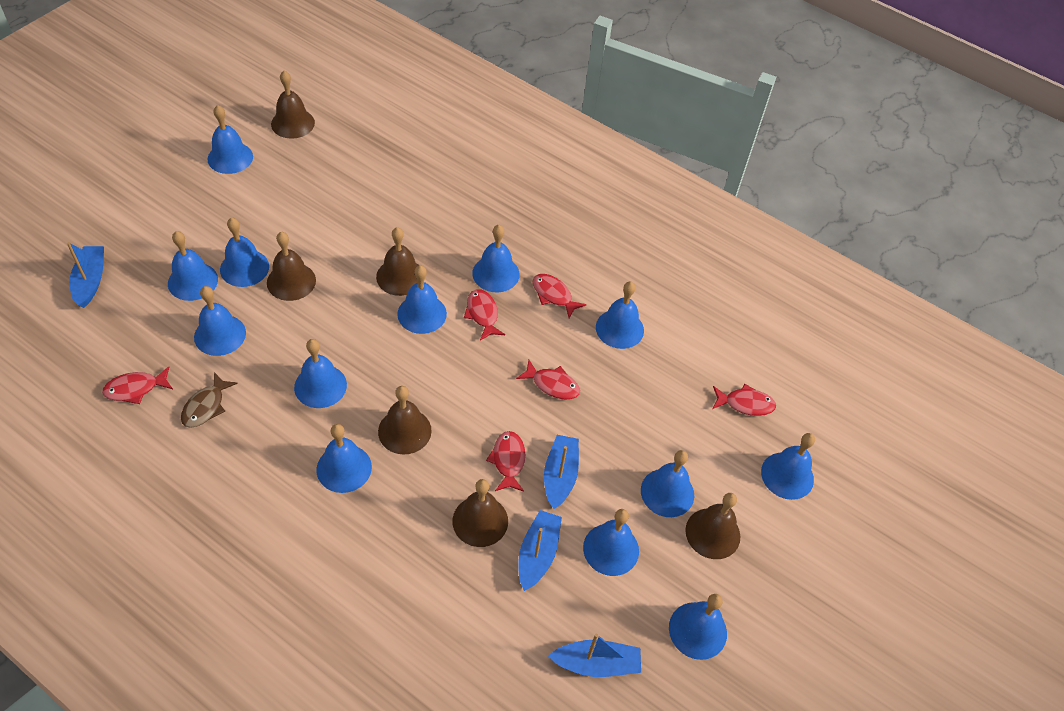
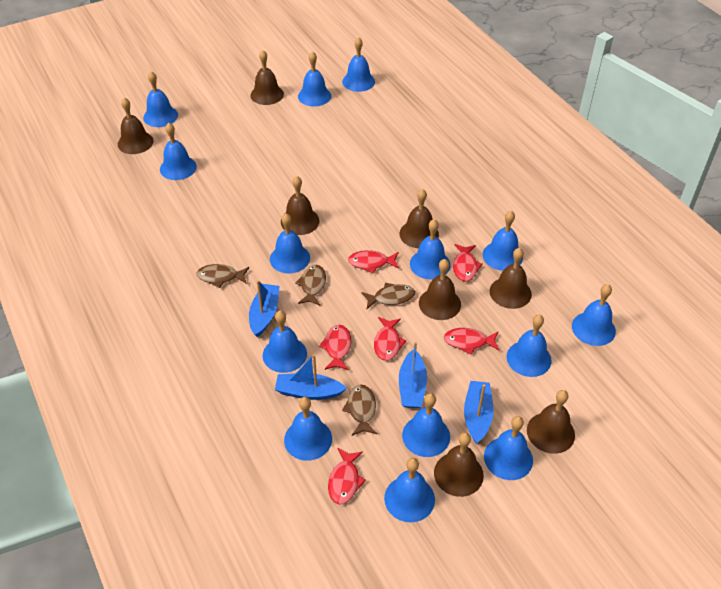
blue bell: [168,231,218,301] [194,286,246,356] [207,105,253,174] [220,218,269,287] [294,339,347,408] [317,424,372,493] [397,265,447,334] [472,225,520,292] [583,509,639,576] [596,281,644,349] [641,450,694,517] [669,594,727,660] [761,433,815,500] = 13 -> [143,72,178,127] [160,123,197,180] [263,311,307,373] [270,213,310,274] [284,397,332,461] [298,51,331,106] [342,37,375,92] [384,458,435,522] [402,393,450,457] [410,219,450,280] [483,211,523,271] [484,416,533,480] [506,315,551,377] [572,284,616,346] = 14
brown bell: [267,232,316,301] [271,71,315,139] [376,227,419,296] [378,386,432,455] [452,479,508,547] [685,493,740,559] = 6 -> [118,98,154,154] [250,50,284,105] [281,176,320,235] [400,189,439,248] [419,259,461,320] [434,432,484,497] [490,248,532,309] [527,390,575,454] = 8
brown fish: [181,372,238,428] = 1 -> [197,264,249,288] [295,265,326,305] [342,384,377,436] [361,283,415,309] = 4

